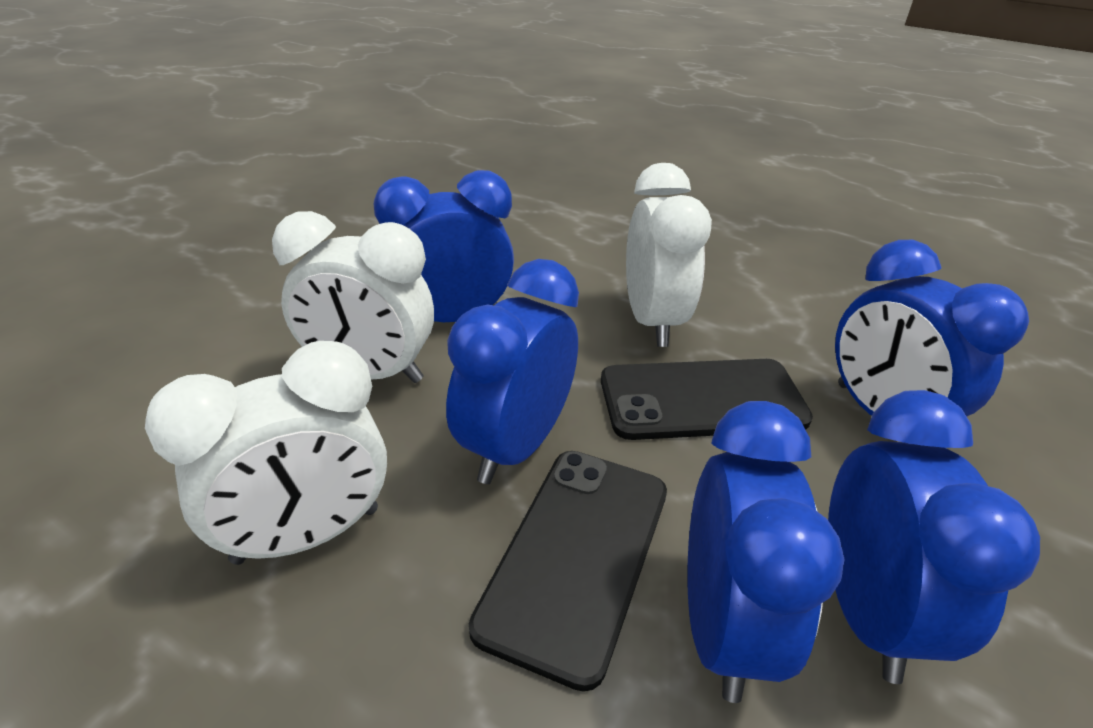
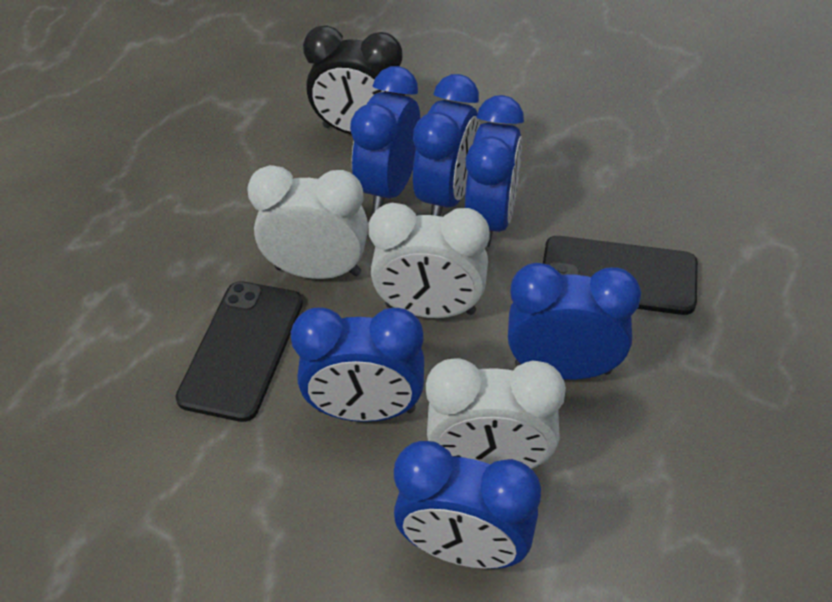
black clock: none = 0 -> [303,25,405,134] = 1
blue clock: [373,170,514,322] [446,259,579,484] [687,401,845,703] [828,390,1040,684] [835,240,1029,416] = 5 -> [291,307,424,422] [350,66,420,212] [394,441,541,569] [413,74,480,216] [465,95,524,247] [508,263,641,380] = 6

